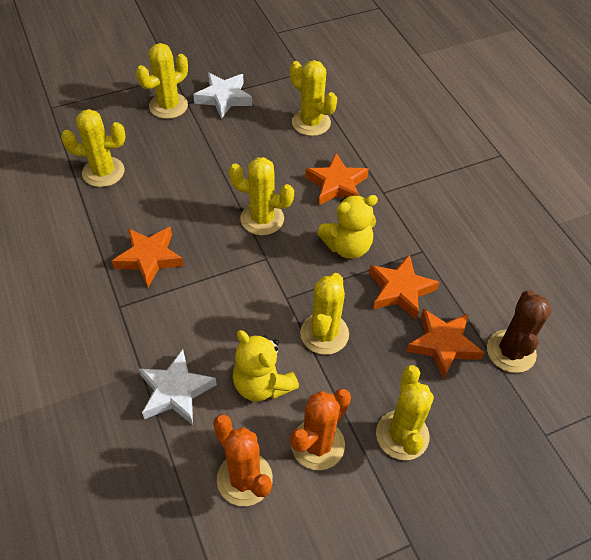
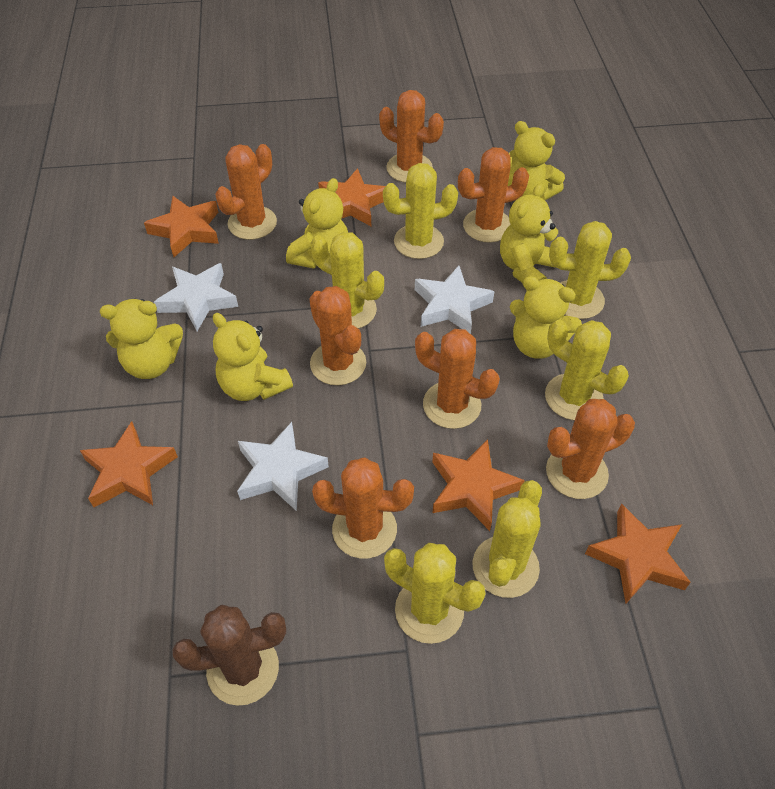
orange cactus: [213,415,273,506] [290,389,351,470] = 2 -> [215,144,277,240] [309,286,366,385] [312,457,414,559] [379,90,444,183] [415,329,500,429] [458,147,529,243] [546,399,635,499] = 7
orange star: [112,227,184,287] [305,153,369,205] [369,254,440,320] [406,309,484,380] = 4 -> [80,421,178,507] [144,196,219,257] [318,168,386,226] [432,439,525,531] [585,503,691,603] = 5
white star: [139,349,217,425] [193,73,252,119] = 2 -> [154,263,238,331] [237,422,329,511] [415,266,494,334] = 3
yellow teddy bear: [233,330,299,402] [317,195,378,259] = 2 -> [100,299,183,379] [213,313,293,401] [286,178,348,269] [500,183,558,283] [508,121,565,200] [510,276,582,359] = 6

